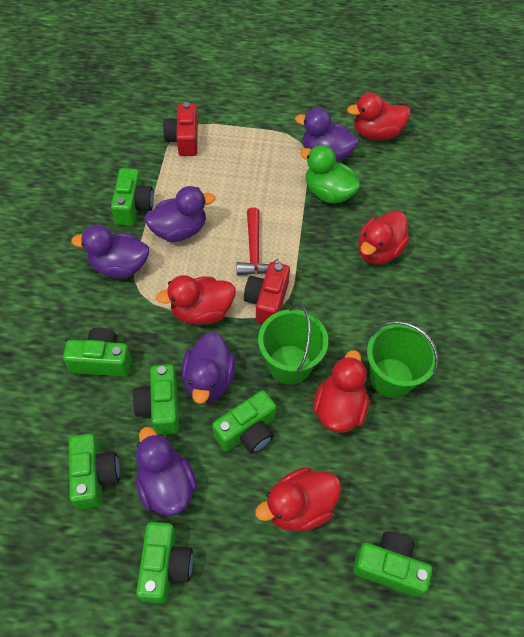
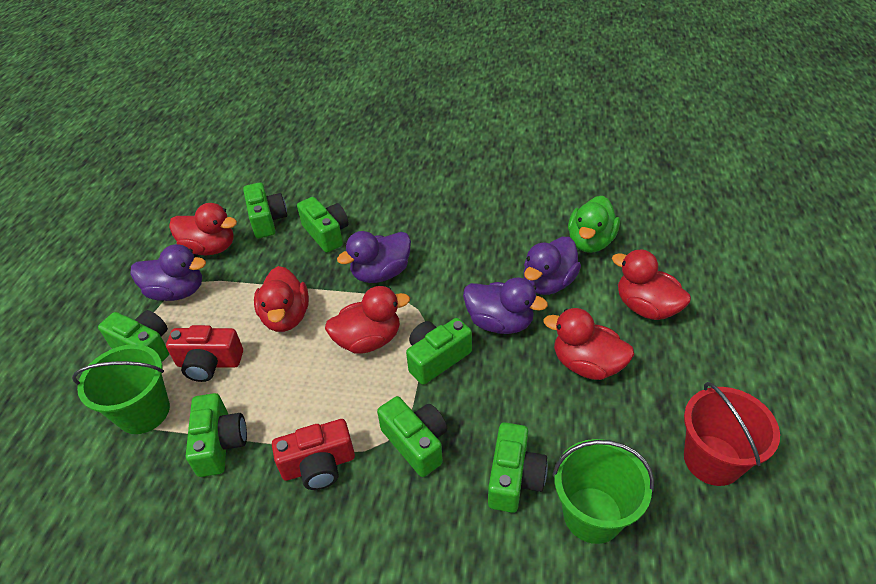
purple duck: [71,225,149,279] [135,427,197,516] [144,186,215,242] [181,332,236,404] [295,108,359,162] = 5 -> [130,244,206,301] [337,231,411,283] [463,277,548,334] [524,237,581,295] = 4
red bucket: none = 0 -> [684,382,780,486] = 1
red hammer: [237,207,280,275] = 1 -> none = 0

